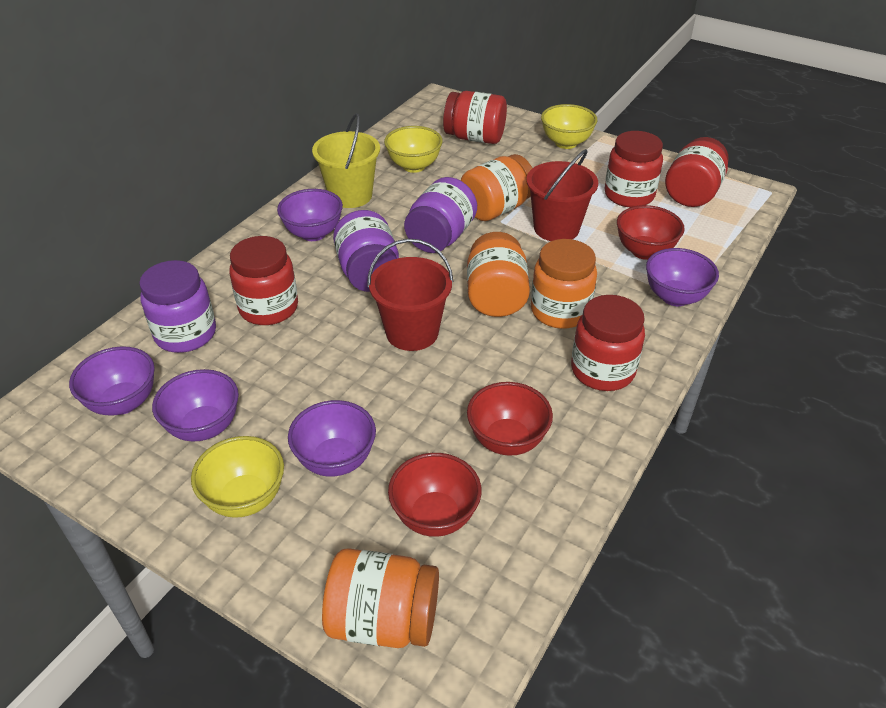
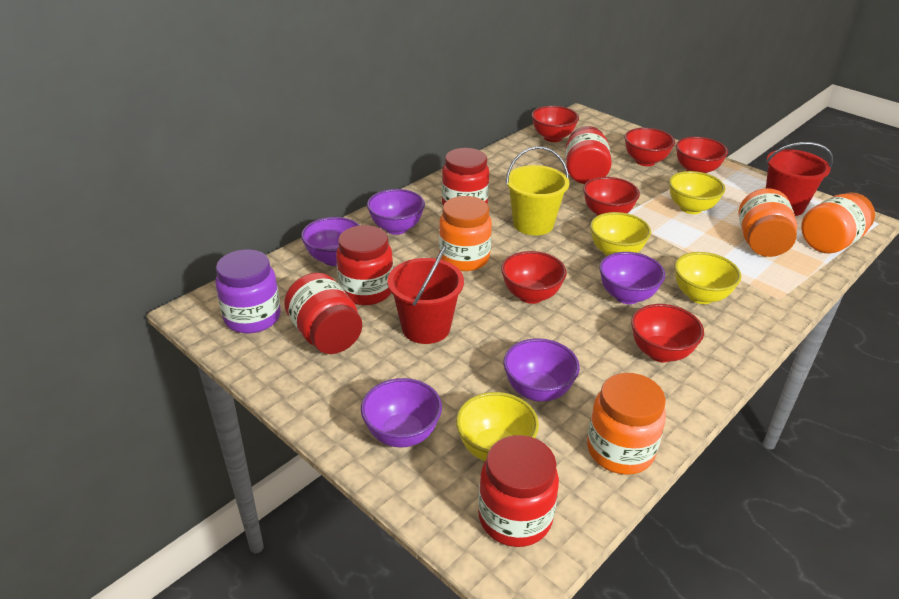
purple jar: [139,260,216,353] [333,210,399,292] [404,177,477,253] = 3 -> [215,249,281,333] = 1
red bowl: [388,453,482,537] [467,382,553,456] [617,205,685,260] = 3 -> [501,251,567,304] [532,106,579,142] [583,177,640,216] [624,128,675,166] [631,304,704,362] [676,137,728,173] = 6
yellow bowl: [191,436,284,518] [384,126,443,173] [541,104,597,149] = 3 -> [456,392,539,461] [590,212,651,256] [669,171,725,214] [675,252,742,304] = 4

